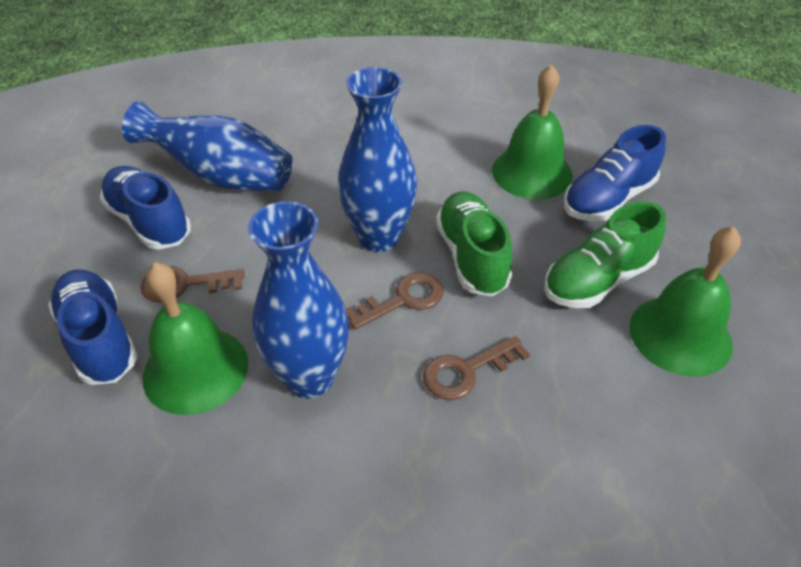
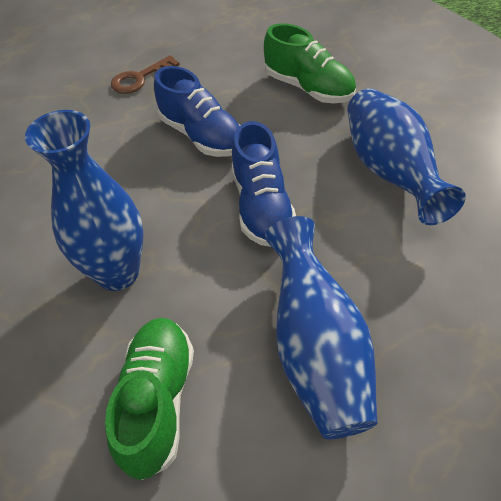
blue shoe: [48,269,138,385] [100,166,191,249] [564,125,666,221] = 3 -> [154,66,240,157] [232,121,296,247] = 2
brown key: [140,266,245,303] [346,273,443,329] [423,336,530,400] = 3 -> [111,55,180,94] = 1
green bell: [142,262,248,415] [492,64,573,199] [629,226,741,377] = 3 -> none = 0

